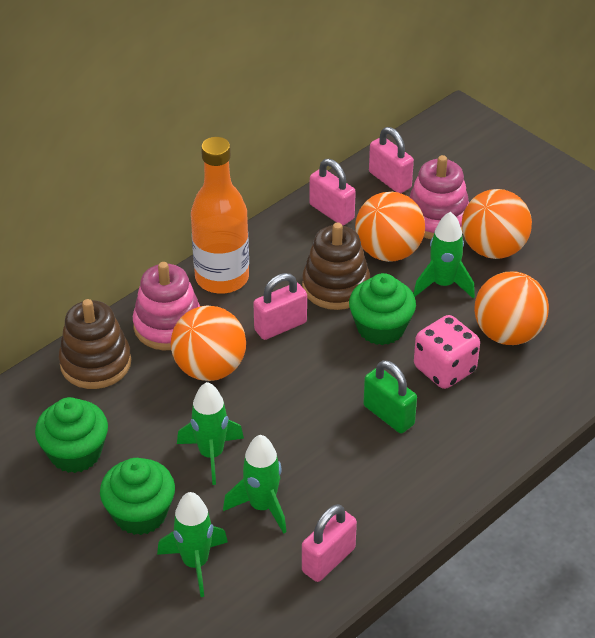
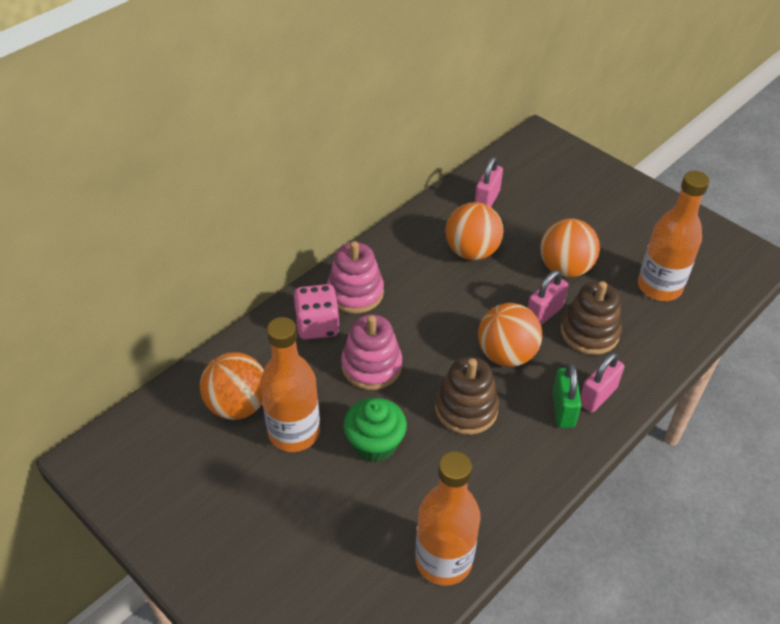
green cupcake: [35,397,108,473] [100,458,175,535] [349,273,416,345] = 3 -> [343,398,407,462] = 1
green rocket: [157,492,228,597] [177,382,244,485] [223,435,287,533] [413,212,475,298] = 4 -> none = 0
orange bottle: [191,137,249,294] = 1 -> [260,317,320,452] [415,451,481,586] [638,171,709,301] = 3
pink padlock: [253,273,307,340] [302,504,357,582] [309,159,356,225] [369,127,414,193] = 4 -> [475,156,503,207] [527,270,568,325] [580,352,624,413] = 3

